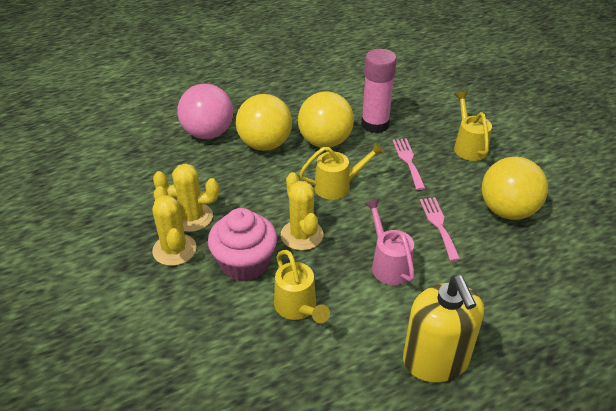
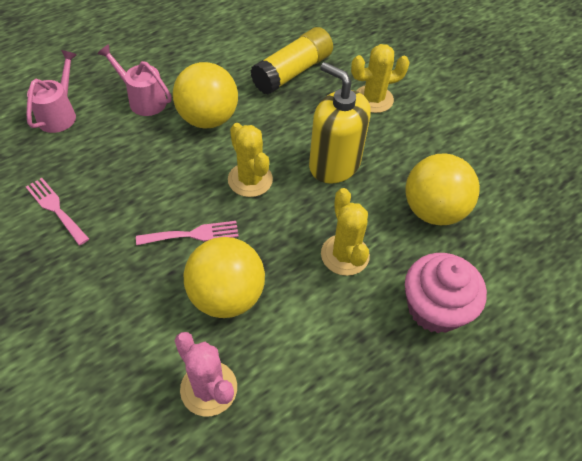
pink ball: [177,84,233,139] = 1 -> none = 0
pink cactus: none = 0 -> [175,332,237,416] = 1
pink glue stick: [361,49,397,133] = 1 -> none = 0
pink watering can: [364,199,415,285] = 1 -> [26,50,77,133] [97,44,172,116] = 2
yellow glue stick: none = 0 -> [250,27,333,95] = 1
yellow watering can: [274,250,330,323] [299,142,384,200] [454,91,492,161] = 3 -> none = 0

